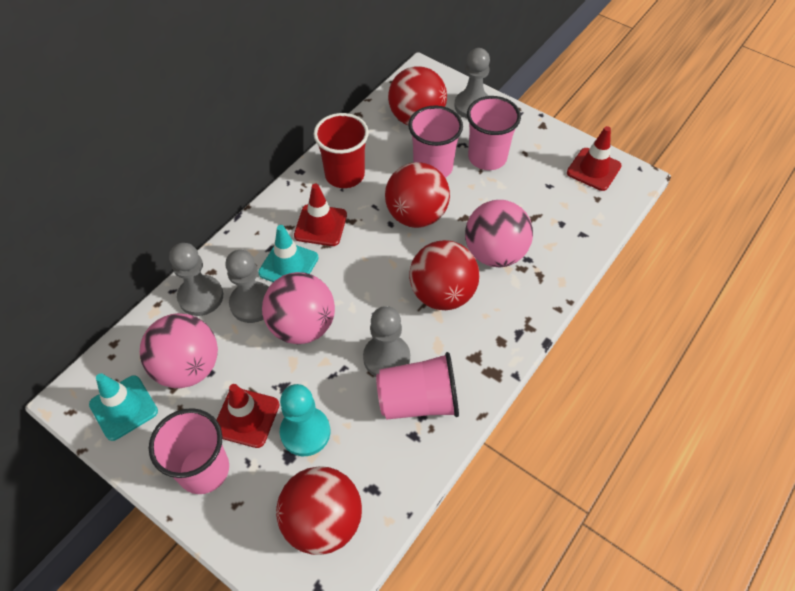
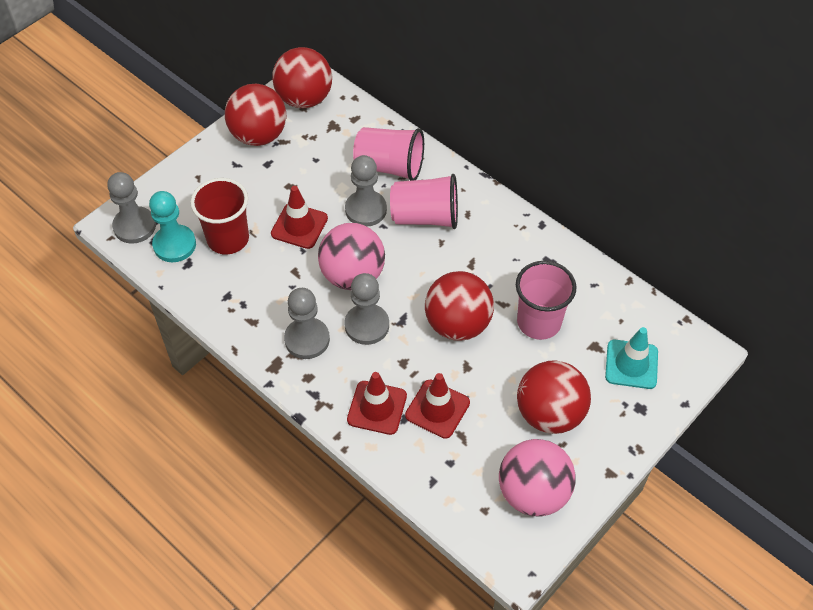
pink ball: [140,313,218,388] [262,272,335,344] [465,200,533,267] = 3 -> [318,223,385,290] [499,439,576,516] = 2
pink cup: [149,408,229,494] [376,352,459,419] [408,106,463,178] [467,96,521,170] = 4 -> [353,127,424,181] [390,174,458,229] [516,261,576,340] = 3
turquoise traffic cone: [89,373,158,441] [258,225,319,282] = 2 -> [605,327,658,389] = 1

